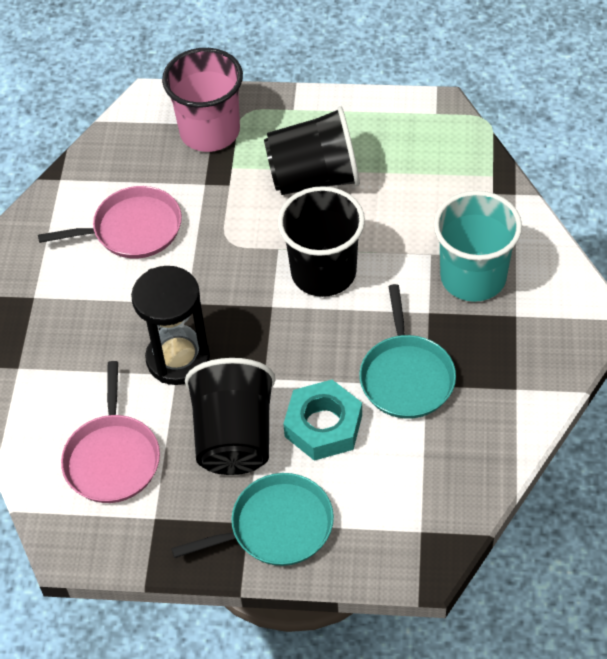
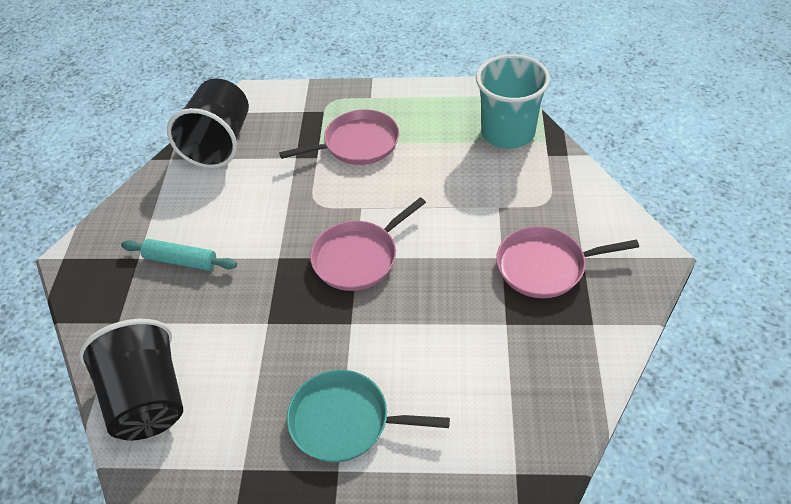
black cup: [185,358,275,475] [264,106,360,195] [277,186,365,297] = 3 -> [79,319,183,441] [167,78,249,168] = 2
black hourglass: [131,266,210,385] = 1 -> none = 0
pink cup: [162,48,243,152] = 1 -> none = 0
pink pan: [38,186,182,259] [61,361,160,503] = 2 -> [279,109,399,165] [310,197,426,291] [496,226,639,298] = 3
turquoise nut: [283,380,362,461] = 1 -> none = 0
turquoise pan: [171,473,334,566] [359,284,456,419] = 2 -> [287,370,450,462] = 1
turquoise rolling pin: none = 0 -> [121,239,237,271] = 1

